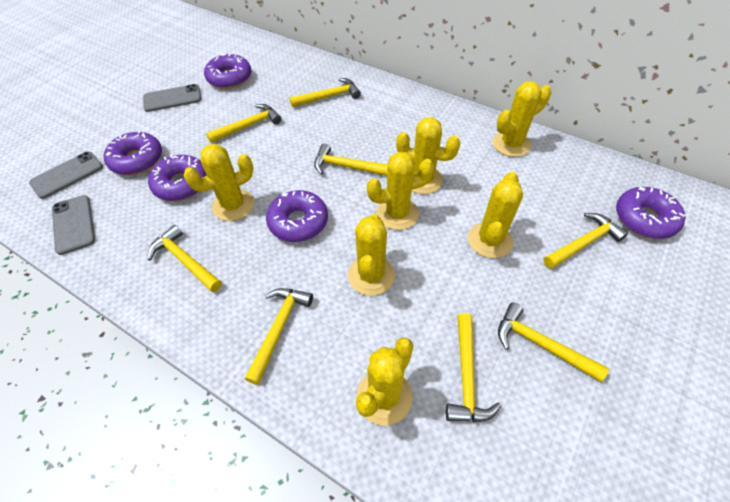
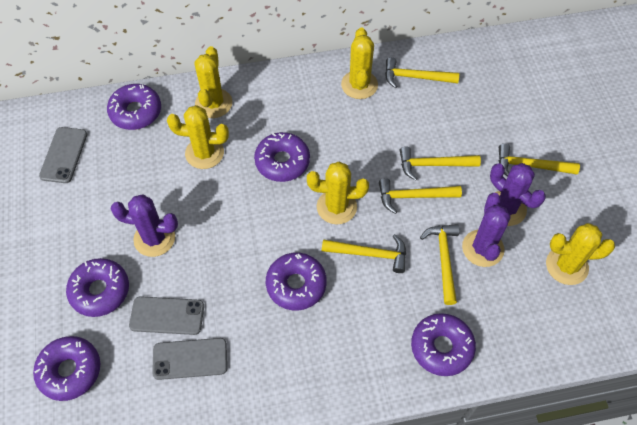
purple cactus: none = 0 -> [110,194,178,257] [462,193,511,267] [490,163,546,226] = 3
purple donut: [104,131,162,175] [148,155,207,201] [204,54,252,89] [266,190,328,242] [616,187,686,239] = 5 -> [33,336,100,401] [66,258,129,317] [107,84,161,130] [254,132,310,182] [266,253,327,311] [411,313,476,376] = 6
yellow cactus: [184,144,254,221] [348,214,395,296] [356,338,413,426] [367,152,434,230] [396,117,461,194] [468,172,523,258] [493,81,551,157] = 7 -> [167,105,229,169] [194,46,232,118] [307,162,369,225] [341,28,378,99] [546,223,615,285] = 5
yellow hammer: [148,225,222,292] [206,104,282,143] [245,288,313,385] [290,78,361,107] [314,144,388,176] [446,313,501,422] [498,303,609,382] [543,213,628,269] = 8 -> [322,234,406,273] [379,178,462,214] [385,57,459,88] [400,146,481,181] [420,224,459,305] [499,144,580,177] = 6

